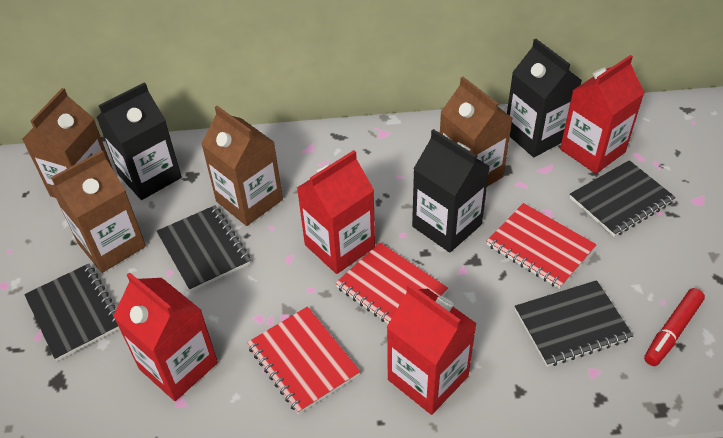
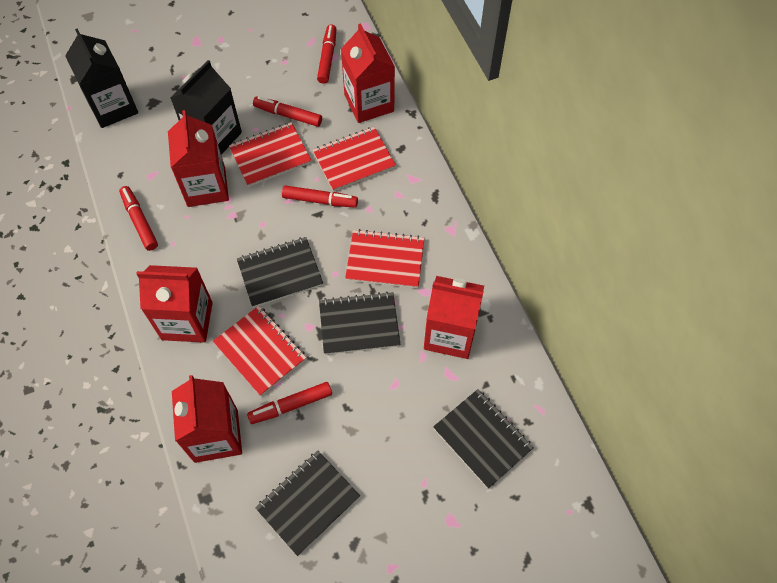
black carton: [96,82,182,200] [412,129,490,252] [507,39,582,157] = 3 -> [65,28,138,128] [170,60,242,155] = 2
brown carton: [22,88,113,198] [51,150,146,273] [201,106,283,226] [440,77,513,186] = 4 -> none = 0
red carton: [113,272,218,401] [297,150,375,274] [387,283,477,415] [560,55,645,174] = 4 -> [136,265,213,343] [168,110,229,207] [172,375,242,463] [341,23,395,123] [424,276,484,359] = 5
red marker: [644,288,705,366] = 1 -> [119,186,158,251] [247,382,332,424] [253,96,322,127] [282,185,358,208] [317,24,336,84] = 5
red notebook: [247,307,361,414] [336,243,448,324] [487,203,597,289] = 3 -> [213,306,307,396] [229,122,312,187] [313,127,396,192] [345,229,425,288] = 4

